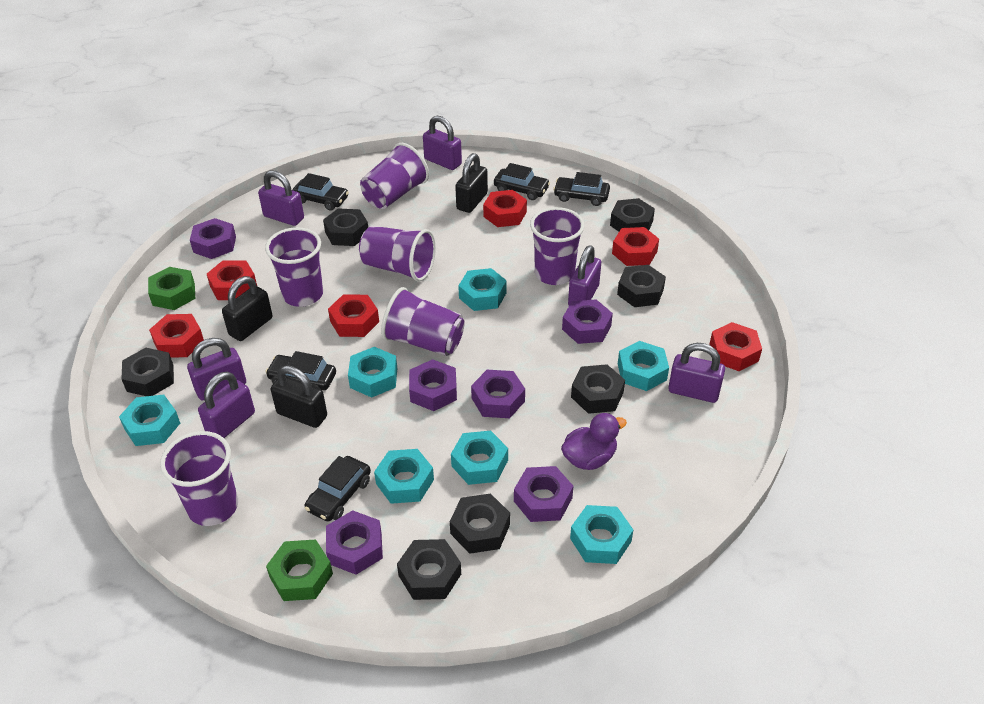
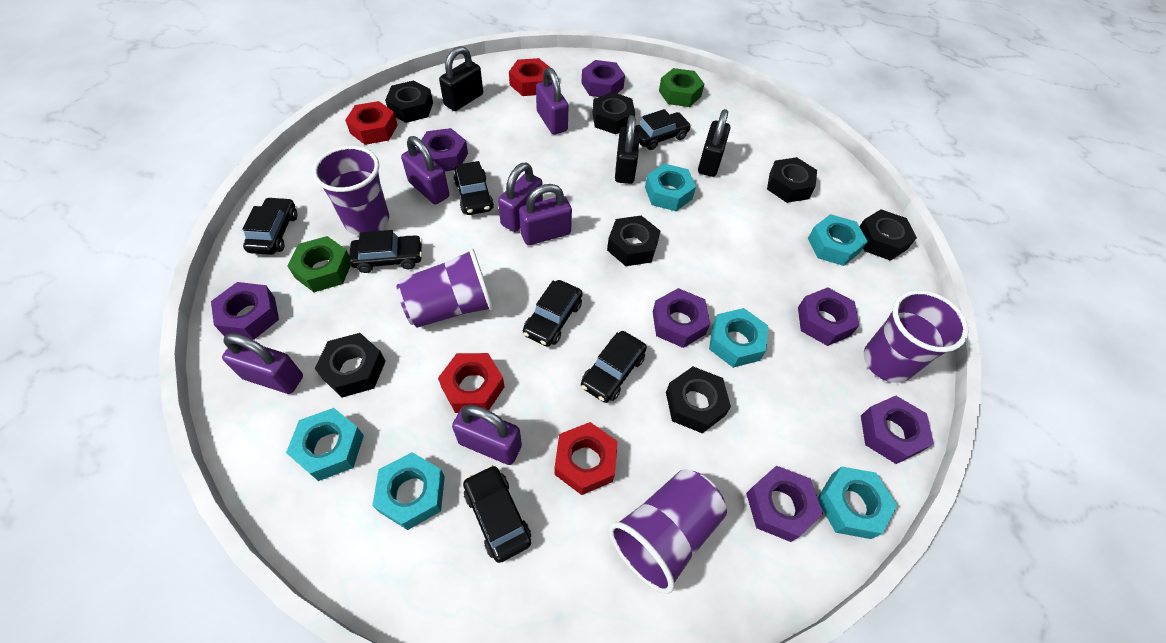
black car: [266,351,336,390] [292,173,349,211] [305,456,371,522] [494,163,550,200] [553,172,610,206] = 5 -> [242,197,297,255] [349,230,422,273] [453,161,494,215] [463,465,531,563] [523,280,583,347] [581,331,647,403] [635,109,691,150] = 7
purple cup: [160,431,238,526] [265,227,323,307] [359,226,436,281] [360,143,429,209] [381,287,465,356] [530,207,584,285] = 6 -> [313,146,389,235] [397,248,494,328] [609,469,727,594] [864,290,969,383] = 4
purple duck: [561,413,627,470] = 1 -> none = 0
purple nut: [190,218,236,259] [326,510,383,575] [409,359,457,411] [471,370,525,418] [514,466,573,522] [562,299,613,344] = 6 -> [211,282,279,340] [421,128,468,171] [581,60,625,97] [653,288,710,348] [746,465,823,542] [798,288,859,346] [861,396,934,464] = 7
red nut: [149,314,204,358] [207,260,257,300] [328,294,379,337] [483,190,527,227] [612,227,659,266] [709,322,762,371] = 6 -> [345,101,398,145] [438,353,505,413] [509,58,552,96] [555,422,618,495] = 4
turquoise nut: [119,395,180,446] [348,347,397,398] [374,449,434,504] [451,431,508,485] [458,268,507,311] [570,505,633,564] [618,341,669,391] = 7 -> [286,408,364,481] [372,452,445,530] [645,164,696,211] [709,308,768,368] [808,214,868,266] [818,467,897,539] = 6

